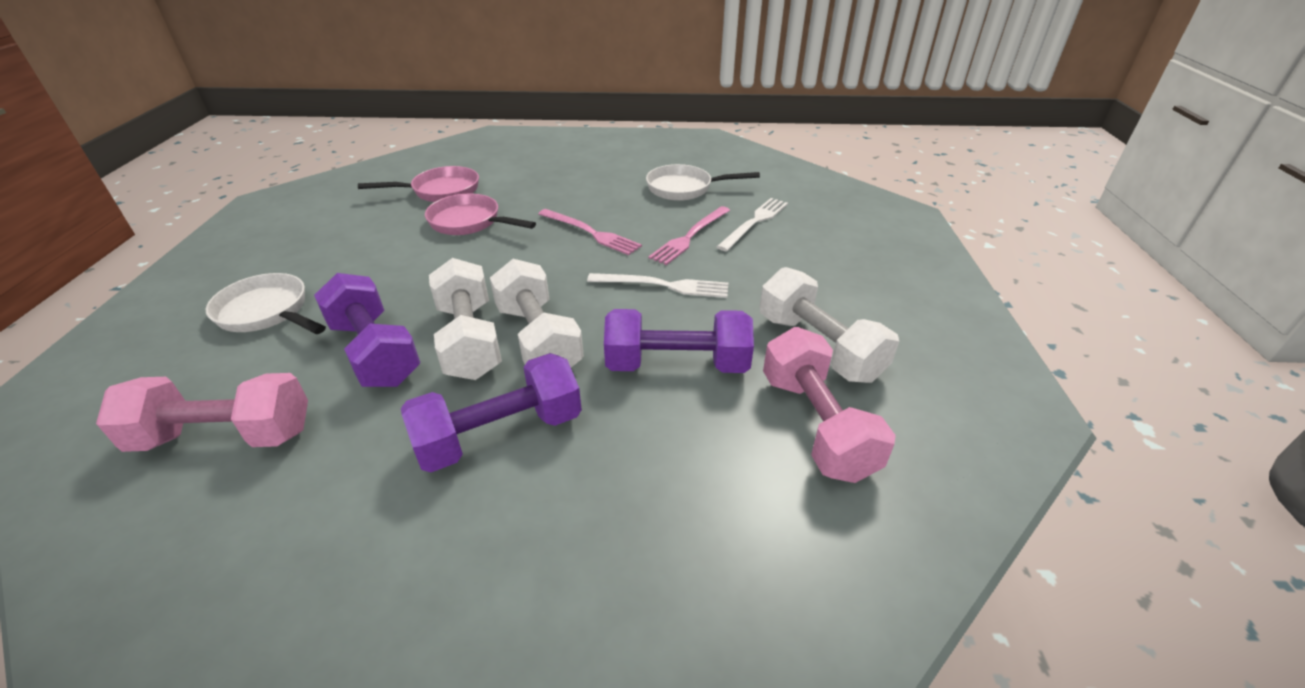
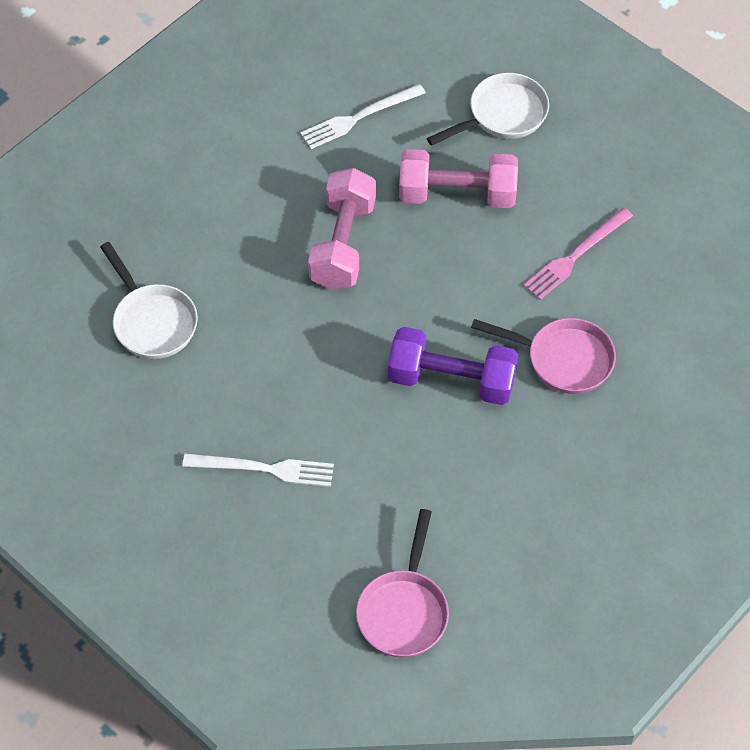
pink fork: [538,209,642,255] [648,206,730,265] = 2 -> [523,208,633,300] = 1
purple dumbbell: [314,273,420,387] [401,353,582,472] [604,309,754,373] = 3 -> [388,327,518,405] = 1
white dumbbell: [429,258,502,380] [490,259,584,367] [760,267,899,383] = 3 -> none = 0

